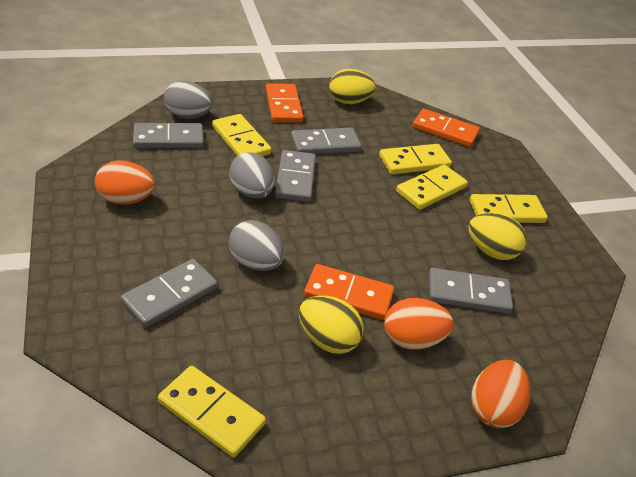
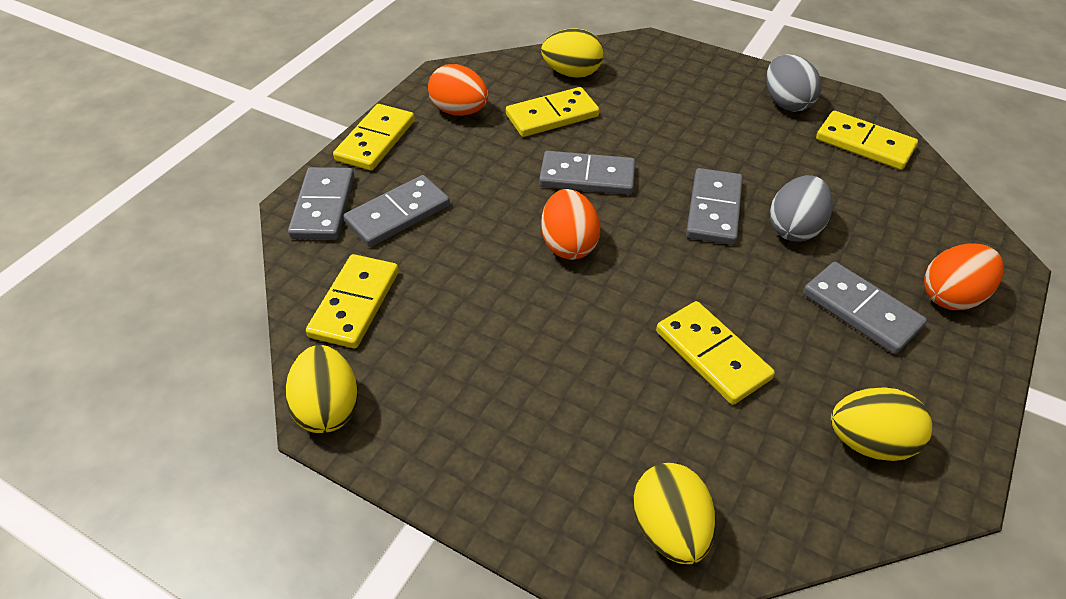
grey egg: [164,80,212,119] [229,152,275,199] [229,220,285,271] = 3 -> [766,54,822,112] [770,175,833,242] = 2
orange domino: [266,83,304,123] [304,264,394,320] [412,109,480,147] = 3 -> none = 0
yellow egg: [299,296,364,354] [329,69,376,104] [468,213,526,260] = 3 -> [285,345,358,433] [541,28,603,78] [633,463,716,564] [831,387,932,461] = 4

